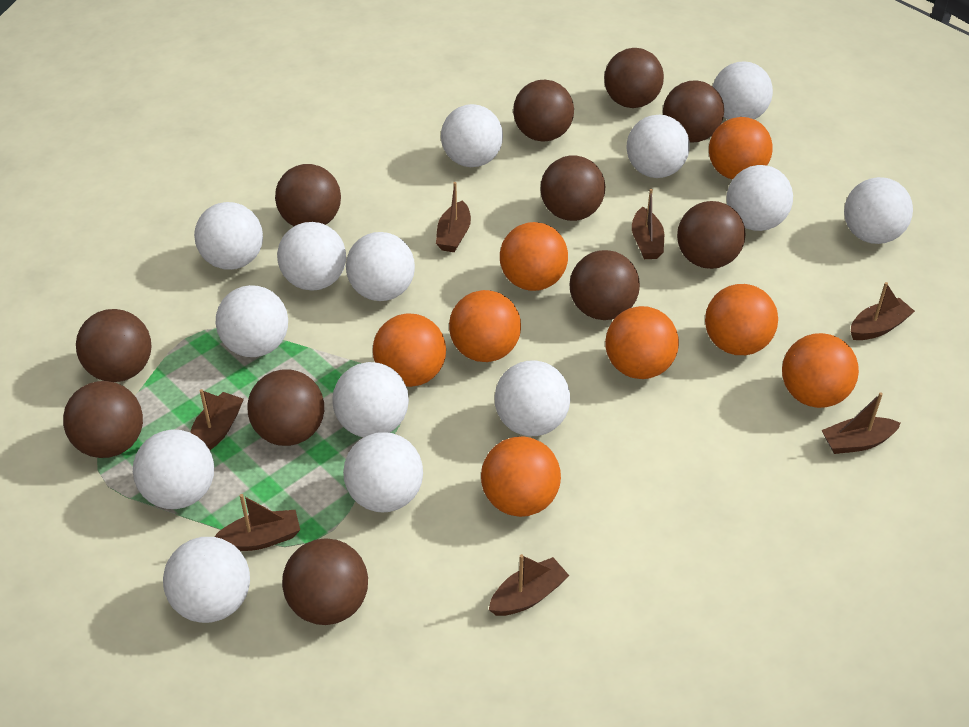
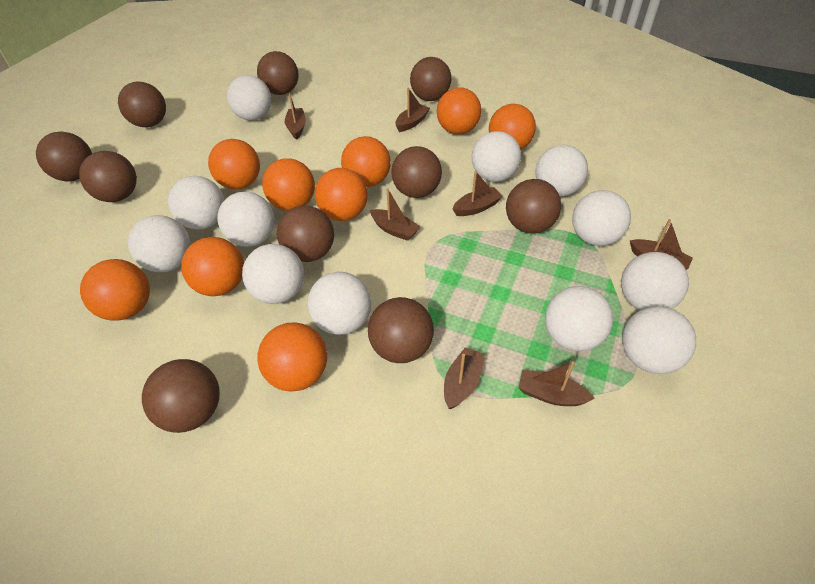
brown ball: [63,381,143,458] [76,309,152,382] [247,370,324,446] [275,164,341,226] [282,538,368,625] [513,80,574,142] [540,155,605,221] [569,250,640,320] [604,48,664,108] [663,80,724,143] [677,201,746,269] = 11 -> [36,132,92,181] [79,151,137,202] [118,82,166,127] [142,359,220,433] [257,51,299,95] [277,205,334,262] [368,297,434,363] [391,146,442,198] [410,57,451,101] [506,179,561,234] = 10
orange ball: [373,314,446,387] [449,290,521,362] [481,436,561,517] [500,222,568,291] [605,306,679,379] [705,284,778,355] [709,117,773,180] [782,333,859,408] = 8 -> [80,259,150,321] [181,237,244,296] [208,139,260,190] [257,323,327,392] [262,158,315,211] [315,168,368,221] [341,136,391,187] [437,87,481,134] [489,104,536,150] = 9
white ball: [133,430,214,509] [163,537,250,623] [194,202,263,270] [216,285,288,357] [277,222,346,291] [332,362,409,437] [343,432,423,512] [346,232,415,301] [441,104,503,167] [494,360,570,436] [627,115,690,178] [713,61,773,120] [726,165,793,231] [844,177,913,244] = 14 -> [128,215,191,272] [168,176,224,230] [217,191,275,247] [227,75,271,121] [242,244,304,304] [307,272,371,335] [472,131,521,182] [535,145,588,197] [545,286,613,351] [572,190,631,246] [621,252,689,310] [622,306,696,374] = 12

